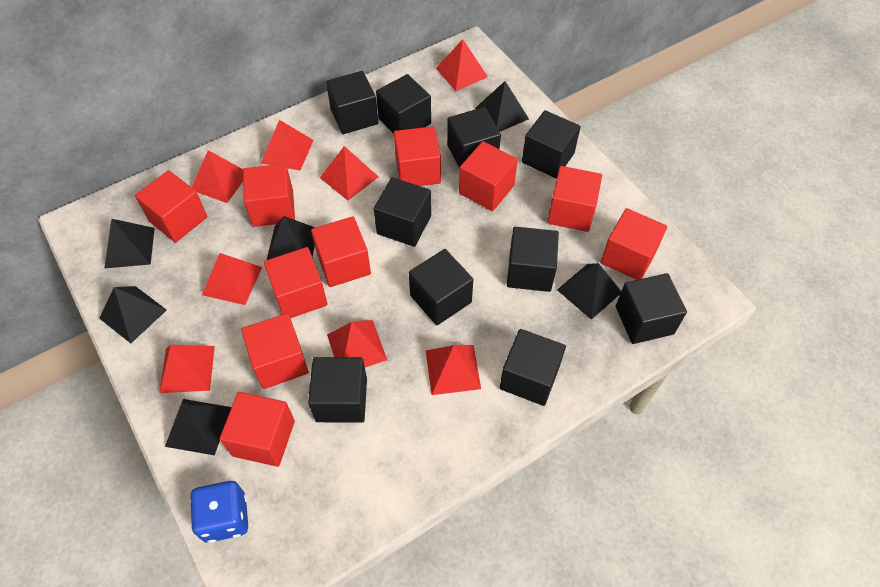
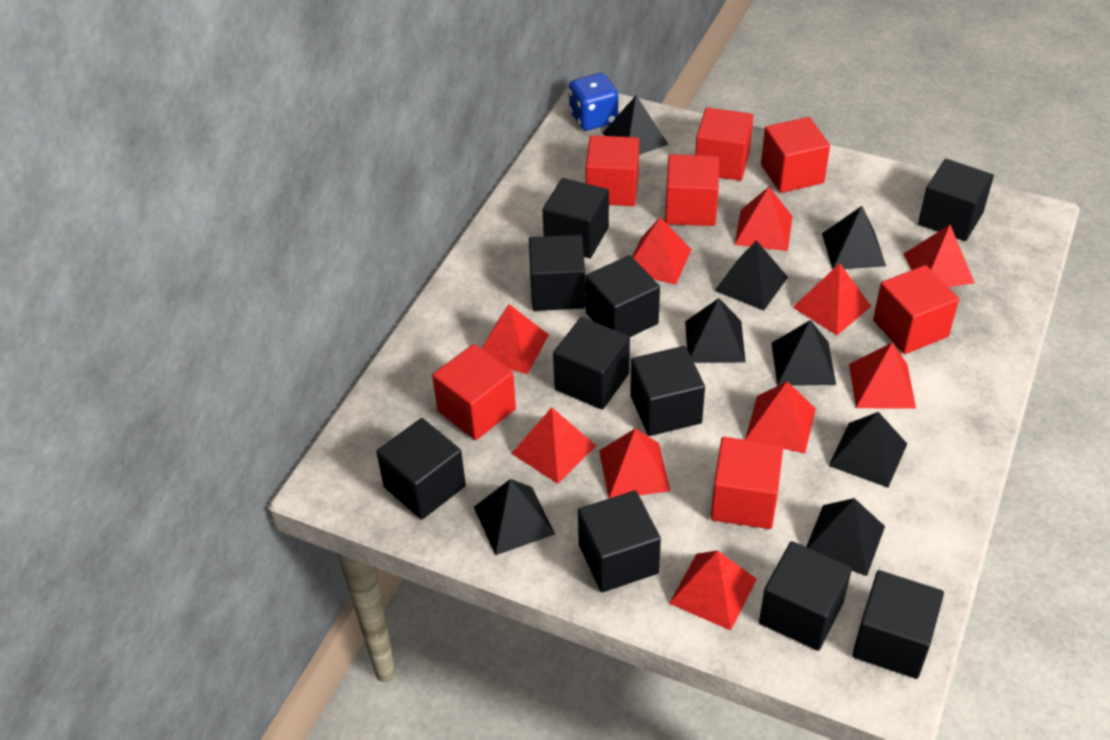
black pyramid: [99,286,167,343] [104,219,155,269] [165,399,231,455] [267,216,315,260] [475,81,529,132] [557,263,621,320] = 6 -> [474,479,555,555] [602,96,669,155] [685,298,746,363] [715,240,788,311] [771,320,836,386] [806,498,885,576] [822,206,886,270] [829,412,907,488] = 8
red cube: [135,170,207,243] [220,392,295,467] [241,313,309,389] [243,164,295,227] [264,247,328,318] [311,216,371,287] [394,126,441,186] [459,141,518,211] [547,166,602,232] [601,208,667,280] = 10 -> [432,344,516,440] [586,135,639,206] [665,154,719,226] [695,107,753,181] [711,437,783,529] [761,117,830,193] [873,265,959,354] = 7
red pyramid: [159,345,215,393] [192,150,243,203] [202,253,262,305] [261,120,313,170] [320,146,379,200] [327,320,387,367] [426,345,481,395] [436,39,488,91] = 8 -> [481,304,549,374] [511,407,596,484] [599,428,670,498] [632,218,692,285] [669,550,757,630] [734,187,792,251] [745,381,816,454] [793,263,871,335] [849,343,916,409] [903,225,975,287] = 10

